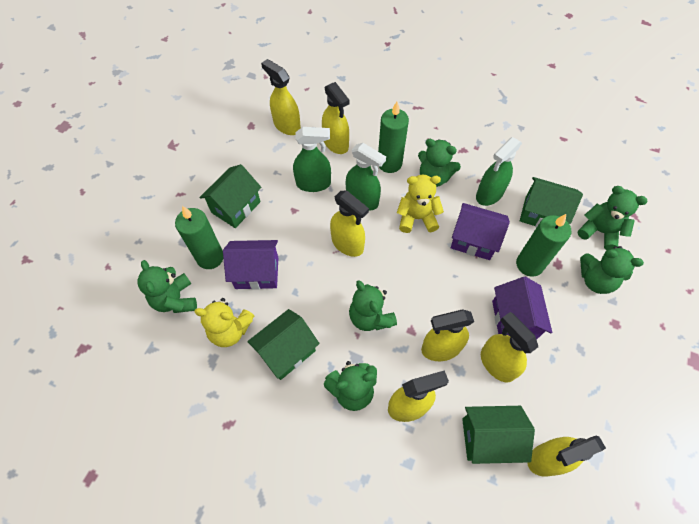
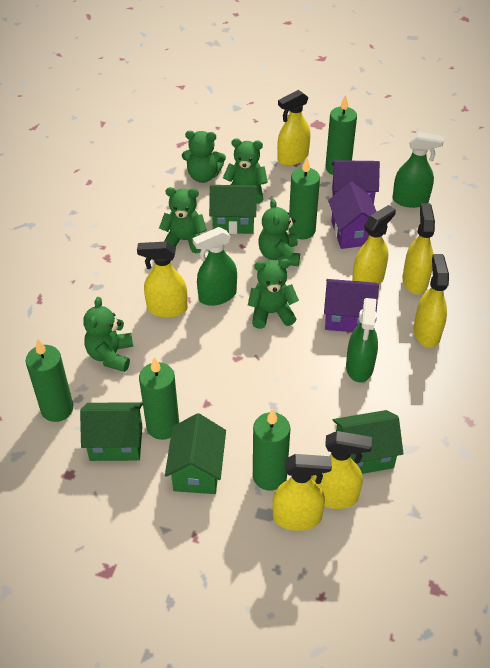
green candle: [175,206,223,269] [378,102,409,173] [516,214,571,277] = 3 -> [26,339,74,422] [139,357,179,440] [253,409,290,491] [288,158,320,239] [326,95,357,175] = 5
yellow teddy bear: [194,298,255,347] [397,175,444,233] = 2 -> none = 0

